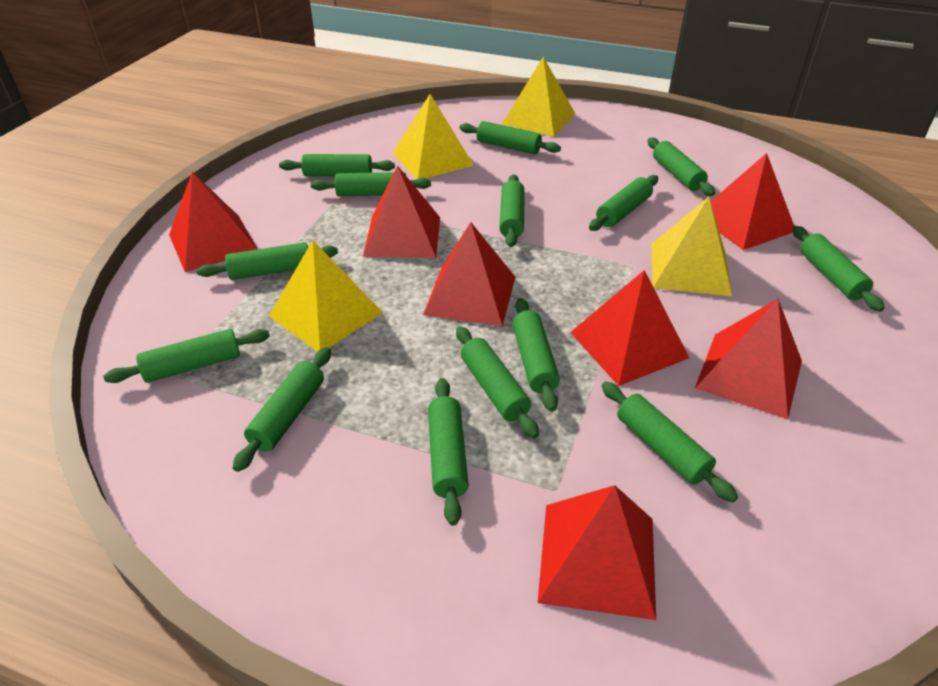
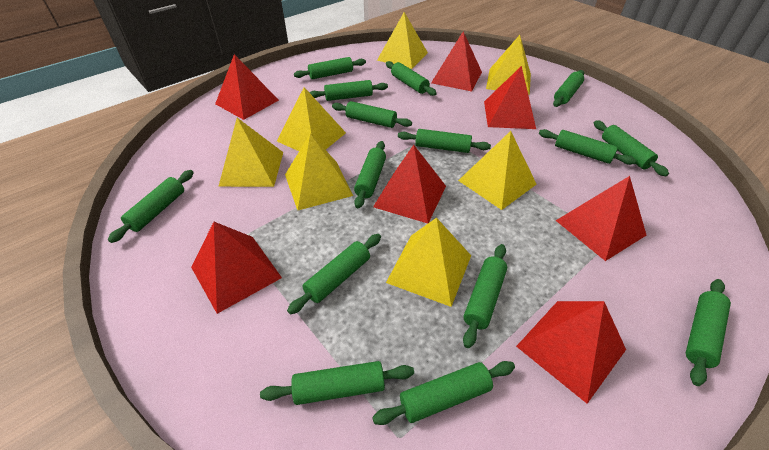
green rolling pin: [103,329,270,383] [197,242,338,280] [233,347,331,472] [279,154,395,177] [311,172,431,196] [428,378,469,526] [456,326,539,439] [459,121,561,154] [499,174,525,247] [512,298,560,412] [589,175,658,231] [601,381,738,503] [647,138,715,196] [792,226,885,312] = 14 -> [108,170,194,243] [260,361,414,405] [287,234,381,314] [294,57,366,79] [309,80,388,101] [332,101,412,128] [354,141,386,208] [372,361,515,425] [386,61,437,96] [398,129,491,153] [463,244,507,348] [539,129,637,165] [553,70,584,107] [594,120,669,176] [686,279,731,386] = 15
yellow pyramid: [269,240,383,351] [393,94,474,179] [502,57,575,137] [651,197,732,296] = 4 -> [218,118,283,187] [277,87,346,151] [285,133,353,210] [377,12,428,69] [386,218,471,307] [458,131,536,210] [486,35,531,95] = 7

